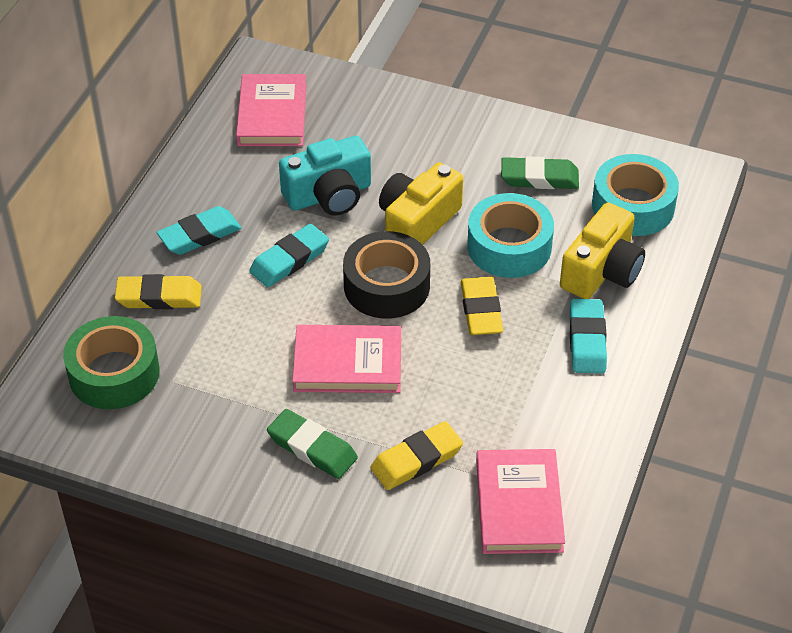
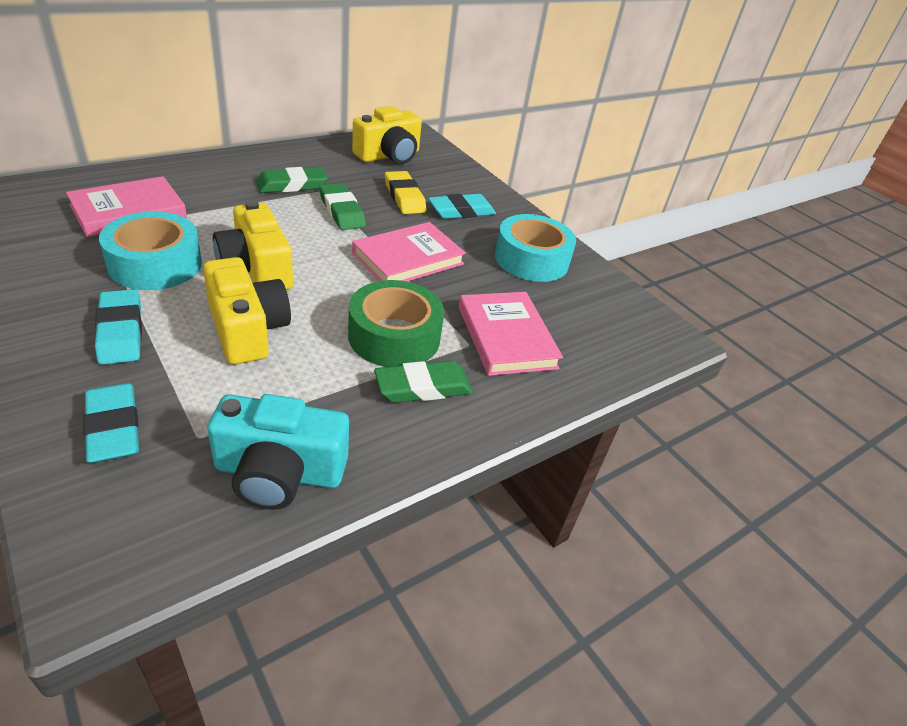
black tape: [343,231,430,319] = 1 -> none = 0
green eraser: [267,409,358,479] [501,156,579,189] = 2 -> [256,167,328,193] [319,183,366,230] [374,361,473,403] = 3
yellow camera: [379,162,463,245] [560,202,645,299] = 2 -> [203,257,291,365] [213,200,293,290] [352,106,422,164] = 3
yellow eraser: [115,274,202,309] [370,421,463,490] [461,277,503,335] = 3 -> [385,171,426,214] = 1

